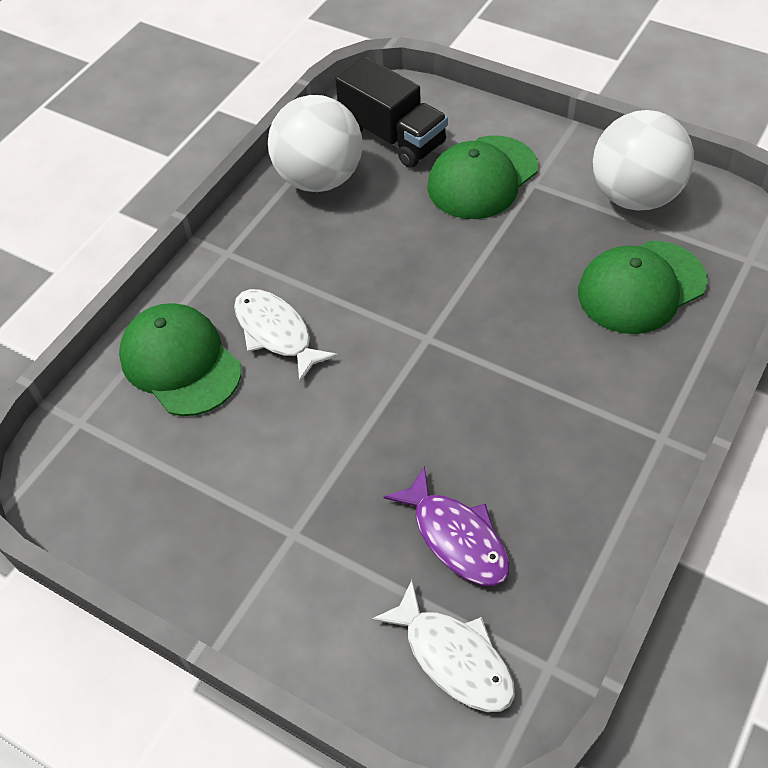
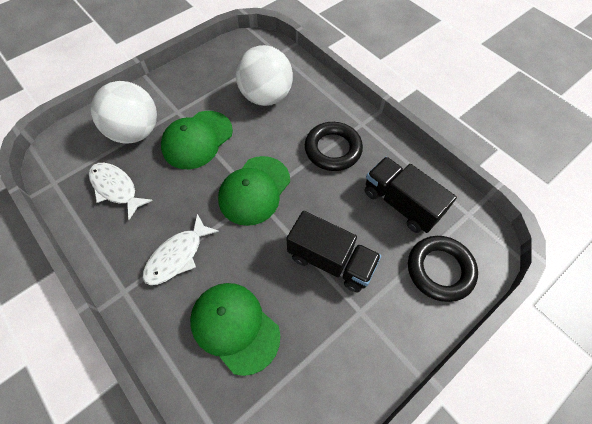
black ring: none = 0 -> [305,122,363,171] [408,236,478,302] = 2
black truck: [335,56,448,168] = 1 -> [286,211,381,292] [365,157,457,233] = 2
purple fish: [384,466,510,586] = 1 -> none = 0

